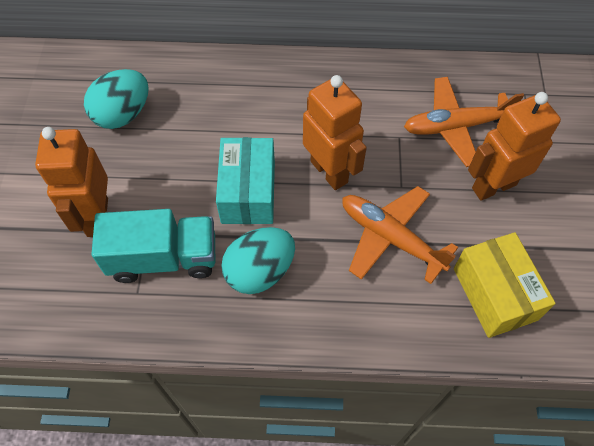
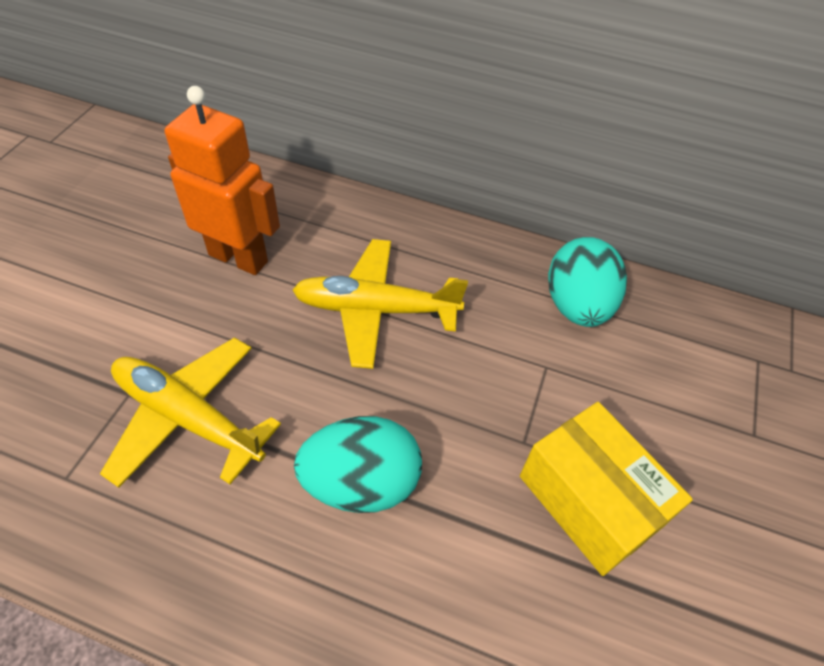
orange plane: [342,186,458,284] [404,77,524,167] = 2 -> none = 0
orange robot: [35,127,108,237] [303,75,367,190] [468,92,561,201] = 3 -> [165,86,280,275] = 1
turquoise box: [216,137,275,224] = 1 -> none = 0
turquoise truck: [91,209,215,283] = 1 -> none = 0
yellow plane: none = 0 -> [100,337,281,488] [293,239,468,369] = 2

